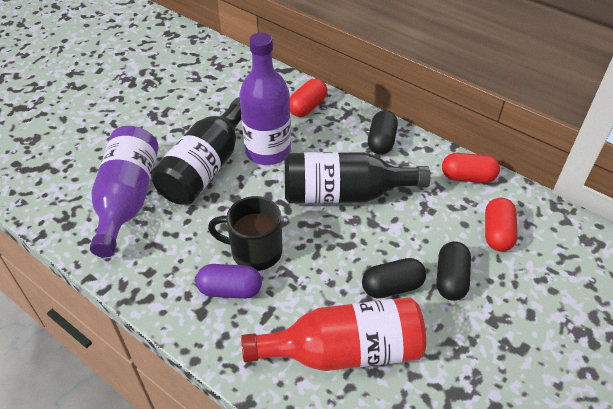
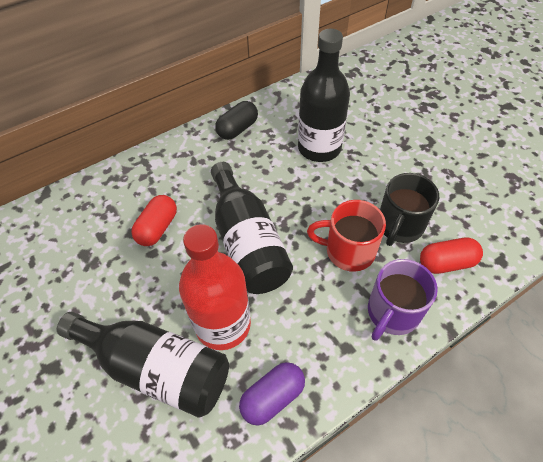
black bottle: [151,97,241,205] [285,152,431,204] = 2 -> [57,312,229,418] [211,162,293,294] [298,29,350,162] = 3
black capsule: [362,258,426,299] [368,110,398,155] [436,241,471,301] = 3 -> [215,101,258,140] = 1
purple bottle: [90,126,159,258] [239,33,291,165] = 2 -> none = 0
purple mug: none = 0 -> [368,259,438,341] = 1
red capsule: [290,79,327,117] [442,153,500,183] [485,198,518,252] = 3 -> [131,195,177,246] [420,237,483,274] = 2
red mug: none = 0 -> [307,200,386,272] = 1

